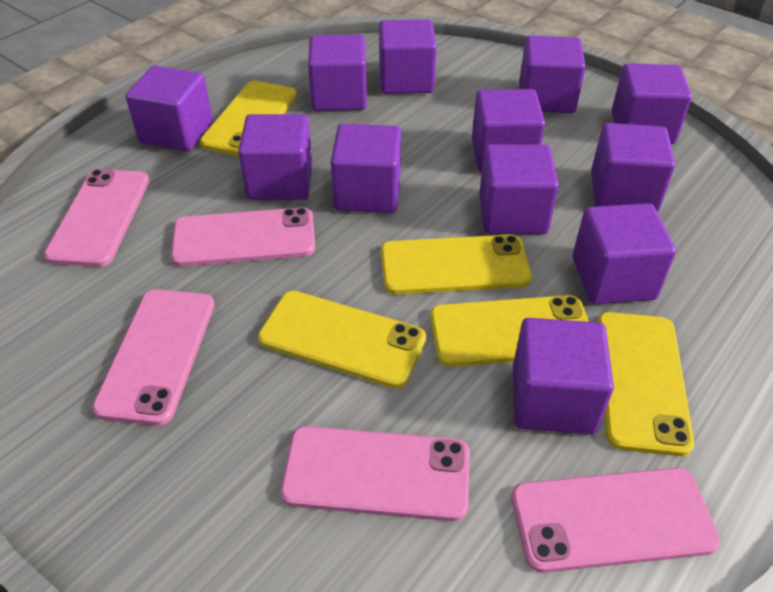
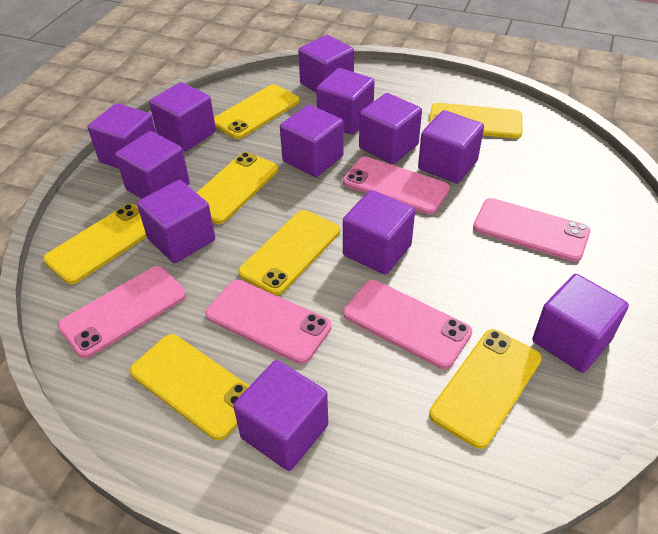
yellow phone: [200,81,297,156] [258,291,426,389] [381,235,532,295] [430,295,589,367] [598,312,694,456] = 5 -> [43,204,147,284] [130,334,249,440] [197,152,278,224] [214,84,300,139] [238,210,340,296] [429,103,522,139] [429,329,542,449] = 7

